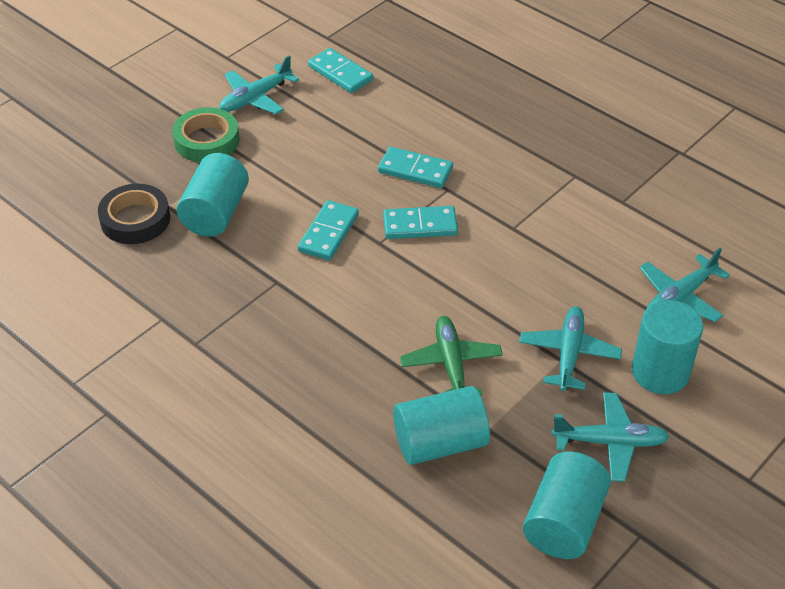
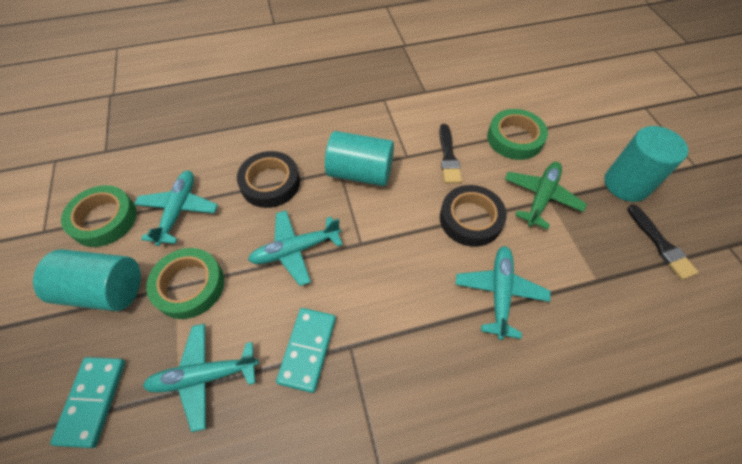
black brush: none = 0 -> [439,124,462,183] [627,204,699,280] = 2
black tape: [98,184,170,244] = 1 -> [237,151,300,208] [440,185,507,247] = 2
green tape: [172,107,239,162] = 1 -> [61,185,137,247] [146,248,224,319] [487,109,548,160] = 3
turquoise cylinder: [177,153,249,237] [393,386,490,465] [523,451,611,559] [632,300,703,394] = 4 -> [33,249,141,311] [325,131,394,186] [604,126,688,202] = 3
turquoise domino: [298,200,359,261] [308,48,373,93] [378,147,453,188] [383,206,458,239] = 4 -> [50,357,125,448] [276,308,336,393] = 2

